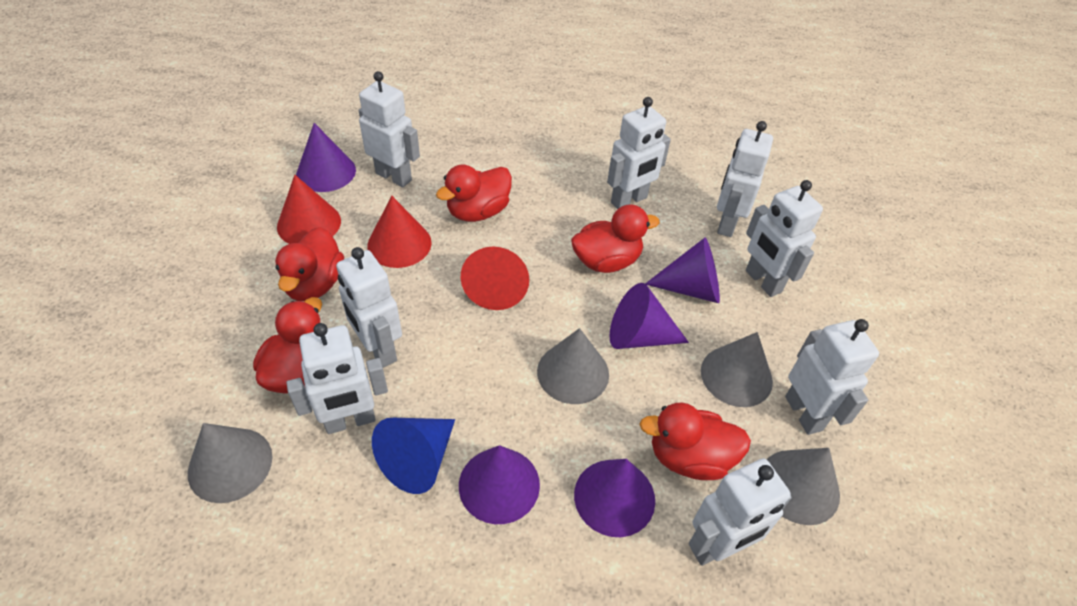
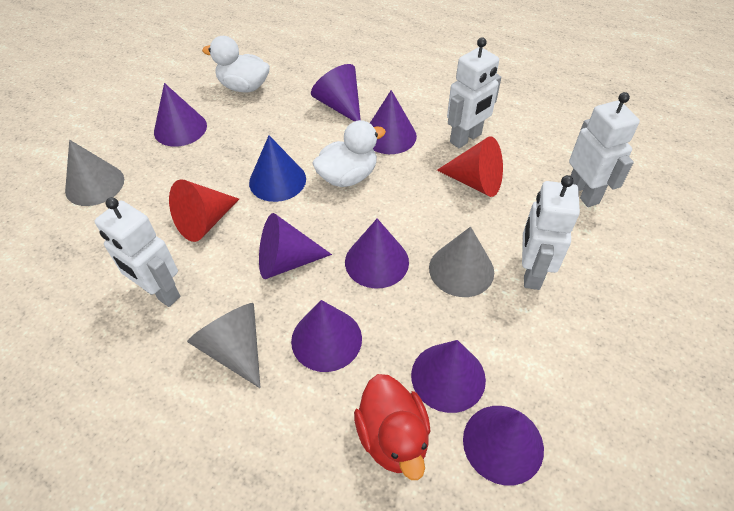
grey cone: [188,423,273,503] [537,328,609,404] [701,332,773,407] [767,448,840,525] = 4 -> [65,140,124,206] [187,303,260,388] [429,227,494,297] = 3
purple cone: [296,123,356,192] [459,445,540,524] [574,459,655,537] [610,283,689,349] [645,238,720,303] = 5 -> [154,83,207,147] [259,213,332,279] [291,300,362,372] [311,64,361,121] [345,218,409,288] [370,90,417,154] [411,340,486,413] [463,406,544,486] = 8
red cone: [277,175,341,244] [367,196,432,268] [461,247,529,310] = 3 -> [169,179,239,242] [437,136,503,197] = 2
red duck: [253,297,322,394] [275,227,344,301] [436,164,512,222] [571,204,660,273] [639,403,751,480] = 5 -> [354,374,430,480] = 1
white duck: none = 0 -> [202,36,270,92] [312,120,386,187] = 2
white robot: [286,323,388,434] [336,247,402,368] [359,71,420,187] [607,97,671,209] [689,458,792,566] [717,121,773,237] [746,180,823,297] [785,319,879,435] = 8 -> [95,197,180,307] [447,37,501,148] [522,175,580,290] [569,92,640,207] = 4

